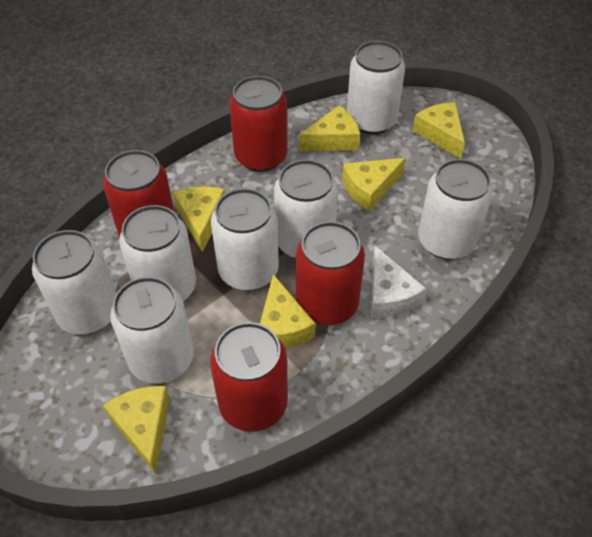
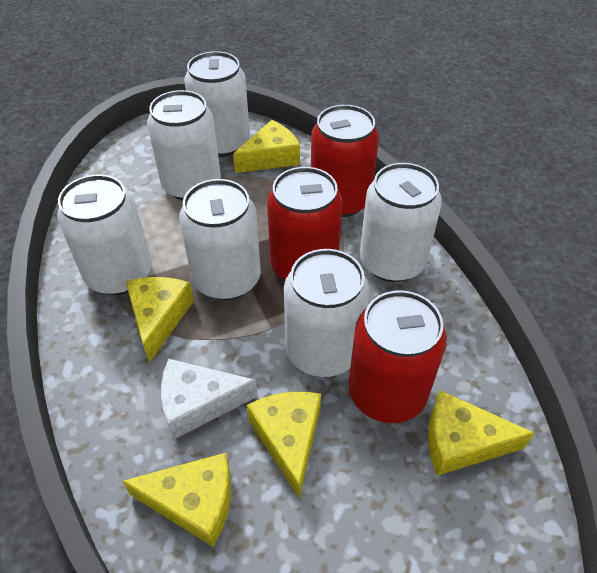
red can: [103,150,174,237] [210,322,288,432] [229,76,288,172] [296,221,365,325] = 4 -> [267,167,343,280] [311,105,379,217] [348,290,447,423] = 3
white can: [32,230,116,335] [110,277,194,384] [119,205,196,301] [211,188,279,291] [274,159,338,259] [347,41,405,134] [418,159,493,260] = 7 -> [57,174,152,295] [147,90,221,200] [179,179,261,300] [184,51,250,157] [284,249,370,377] [360,163,442,282] = 6
yellow cheese: [103,386,170,474] [173,187,225,252] [260,274,316,348] [299,106,360,151] [342,158,406,211] [413,102,465,159] = 6 -> [122,453,231,547] [126,277,194,363] [233,120,300,173] [247,392,321,498] [428,390,535,476] = 5

